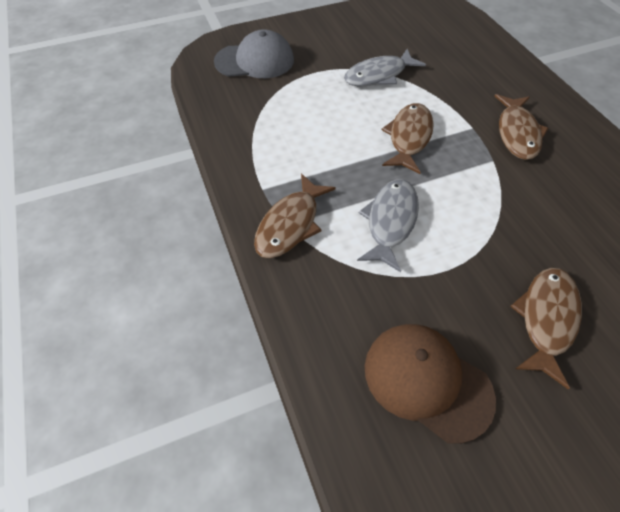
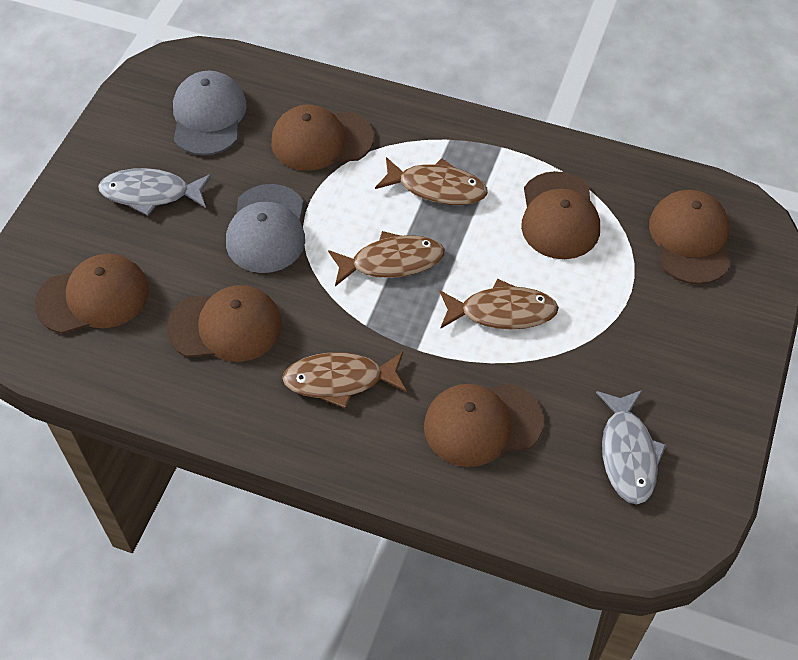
brown cap: [365,324,496,444] = 1 -> [35,254,149,334] [166,285,282,362] [271,105,374,171] [424,384,544,467] [521,171,600,259] [649,190,730,285] = 6
grey cap: [214,29,294,78] = 1 -> [173,71,247,156] [226,184,305,273] = 2

